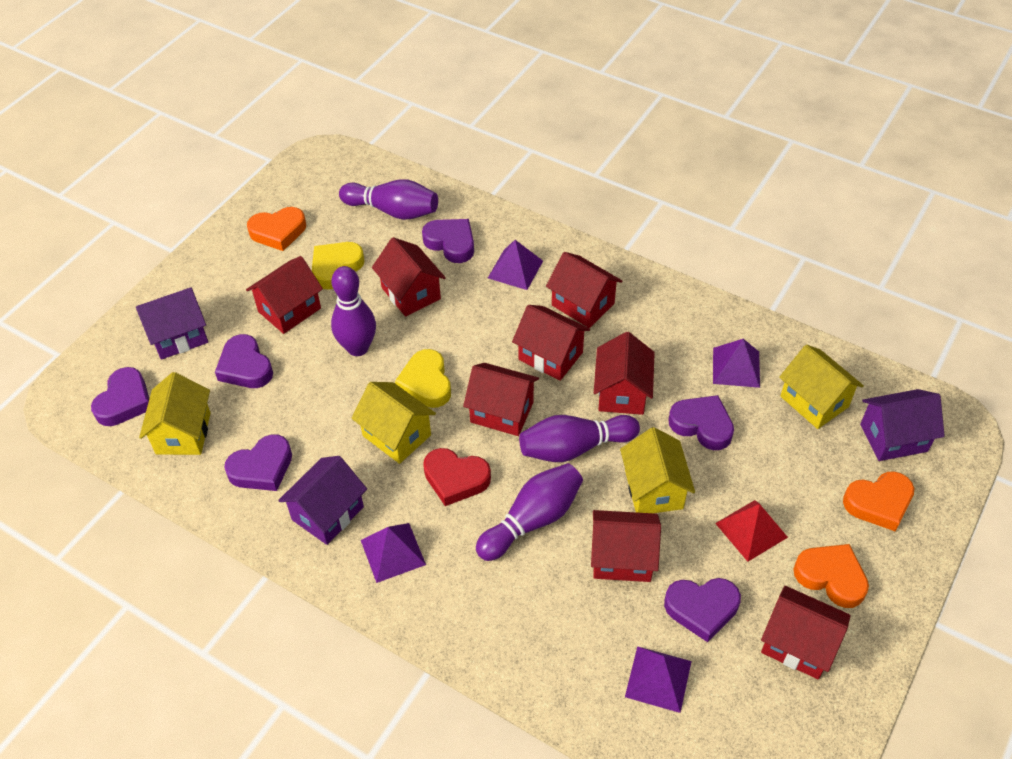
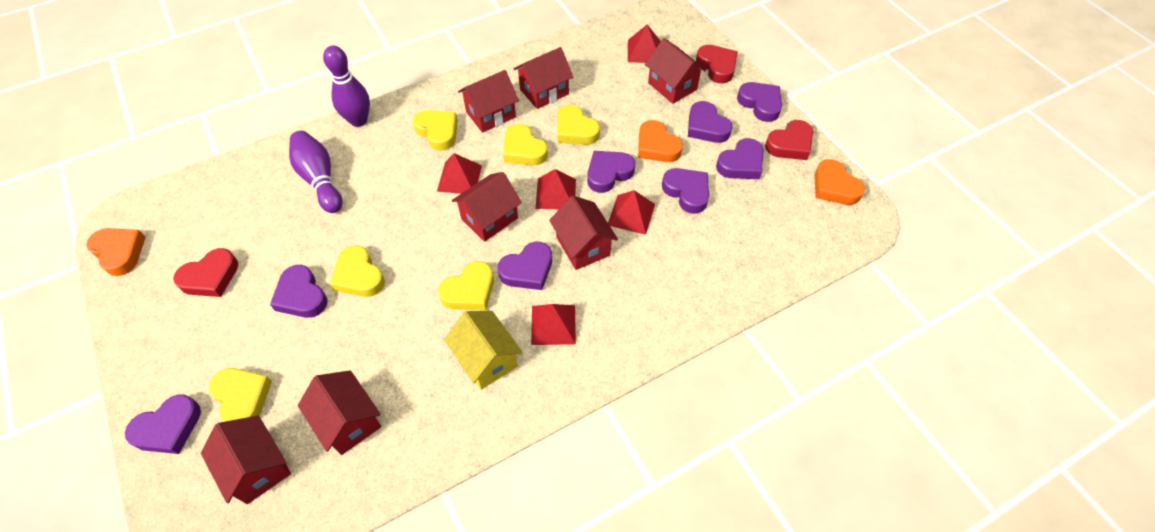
purple bowling pin: [331,266,376,356] [339,179,438,220] [476,463,583,561] [519,415,640,462] = 4 -> [289,131,343,213] [323,46,370,127] = 2
purple heart: [91,367,149,426] [215,334,273,388] [224,434,292,491] [422,219,474,263] [664,578,741,642] [668,395,734,450] = 6 -> [125,394,201,454] [270,265,328,318] [498,242,552,290] [587,151,635,193] [662,168,709,214] [688,101,732,143] [716,138,764,179] [737,82,782,122] = 8
purple house: [136,287,208,360] [278,456,367,545] [860,389,945,461] = 3 -> none = 0
purple pyramid: [361,523,426,583] [488,240,543,290] [625,646,692,713] [713,339,760,388] = 4 -> none = 0
red heart: [423,448,491,506] = 1 -> [173,248,238,297] [696,45,738,83] [765,120,813,160] = 3
red house: [246,256,323,334] [372,237,446,317] [463,363,539,436] [512,305,590,381] [546,252,623,328] [591,510,661,582] [594,332,655,415] [761,586,851,679] = 8 -> [201,415,291,504] [298,370,381,455] [452,172,522,242] [458,70,519,133] [514,47,573,109] [549,196,618,270] [645,38,706,104] = 7
red pyramid: [715,500,788,562] = 1 -> [437,153,482,194] [531,304,576,345] [536,169,576,209] [608,190,655,235] [628,25,661,63] = 5
yellow heart: [312,242,365,290] [395,349,451,408] = 2 -> [209,368,272,422] [330,245,385,297] [413,110,457,151] [438,261,494,310] [503,124,548,166] [557,105,600,145] = 6
yellow house: [139,372,211,455] [352,382,436,464] [620,427,695,513] [779,345,864,429] = 4 -> [444,311,522,390] = 1

